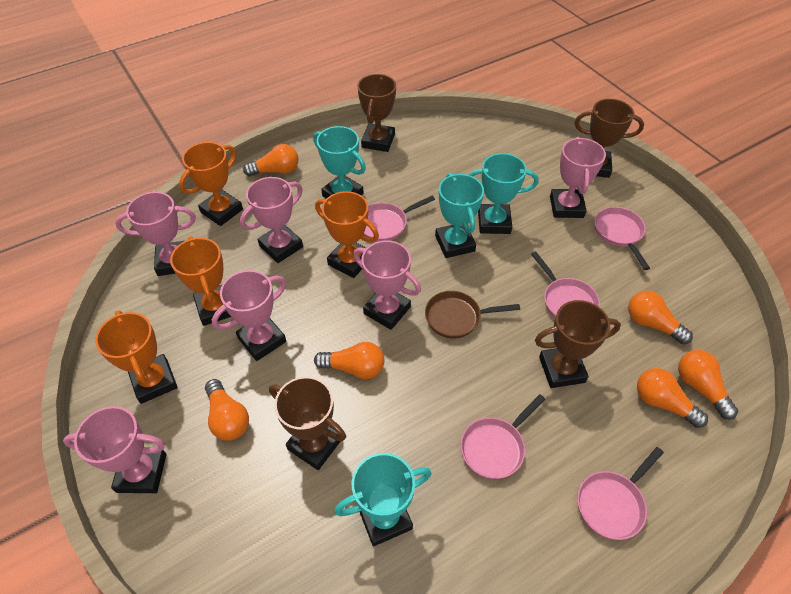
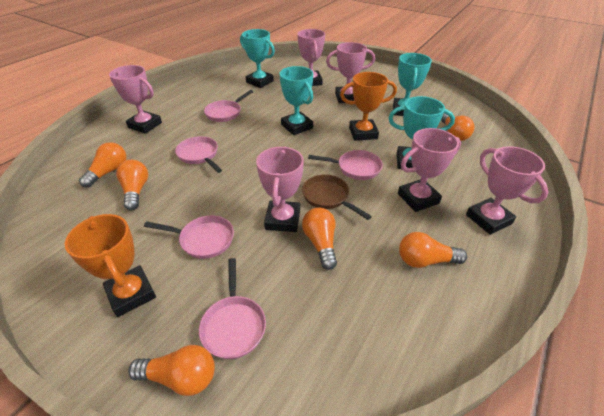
brown trophy: [269,376,346,470] [357,74,396,152] [535,300,621,388] [575,99,644,178] = 4 -> none = 0
orange trophy: [95,310,178,404] [170,236,231,326] [179,142,243,226] [315,191,379,278] = 4 -> [65,214,156,317] [340,72,397,141] = 2

